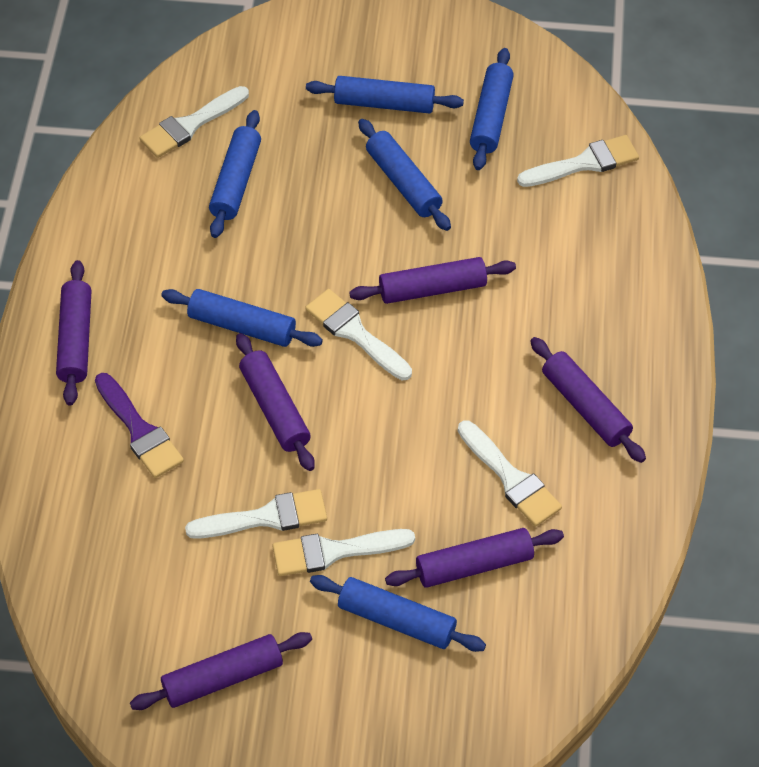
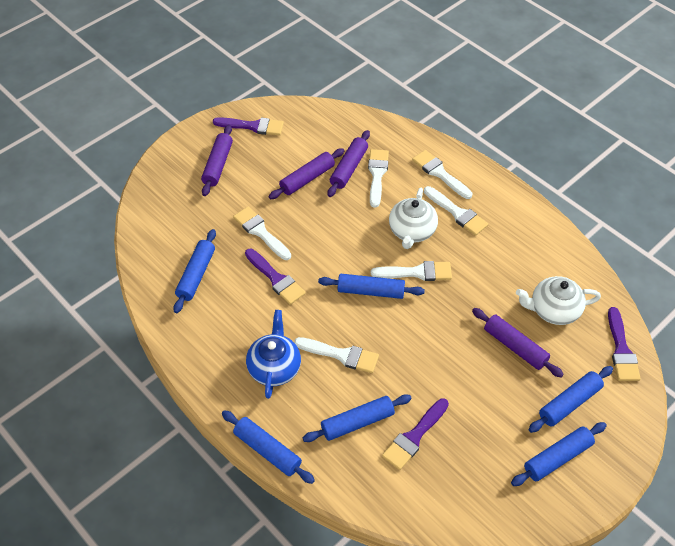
blue teapot: none = 0 -> [246,310,301,399] = 1
purple brush: [95,373,184,478] = 1 -> [213,117,284,135] [245,249,305,305] [382,398,449,470] [608,307,641,381] = 4
purple rolling pin: [56,260,91,406] [130,632,312,710] [236,333,315,471] [349,257,516,304] [385,528,564,588] [530,337,646,463] = 6 -> [201,125,233,196] [269,148,344,199] [327,130,370,197] [472,308,564,377] = 4
white teapot: none = 0 -> [389,188,438,249] [516,276,601,325] = 2

